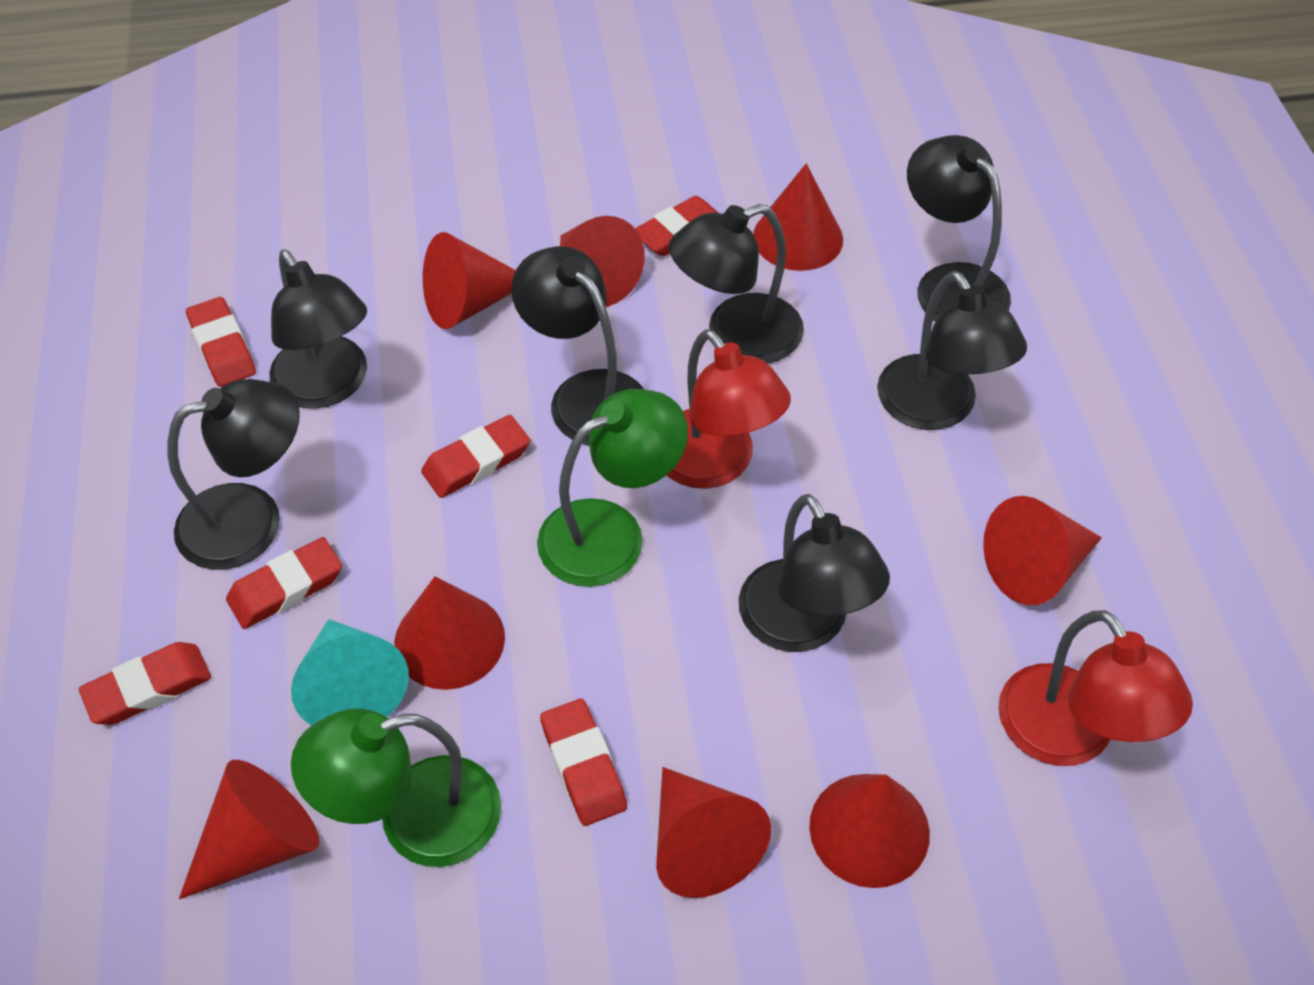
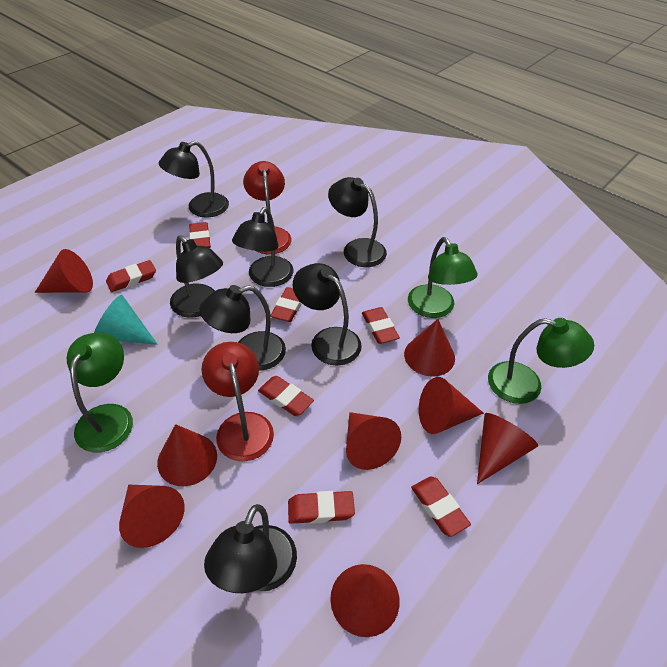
green lamp: [291,709,501,867] [537,389,688,587] = 2 -> [67,332,133,453] [408,237,477,318] [488,318,594,404] = 3
red eraser: [79,642,211,725] [186,297,256,387] [226,537,342,629] [421,415,530,498] [540,699,627,826] [635,196,719,256] = 6 -> [106,260,156,292] [189,222,211,248] [258,376,314,416] [270,287,302,322] [288,491,355,524] [362,307,400,344] [411,477,471,537] = 7

